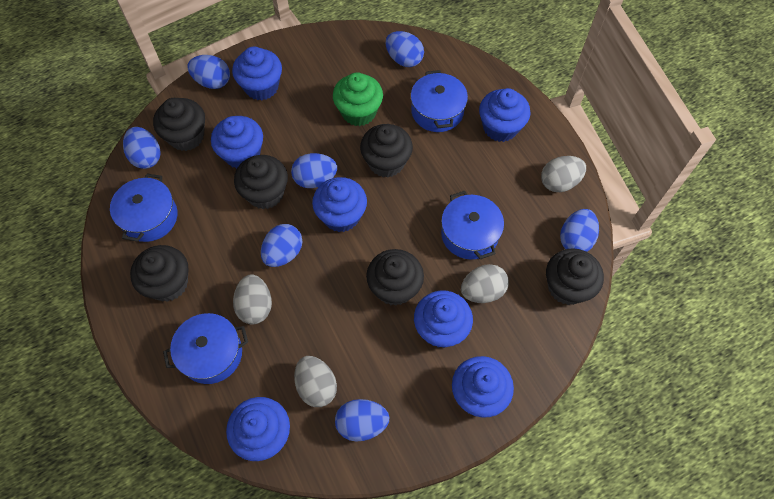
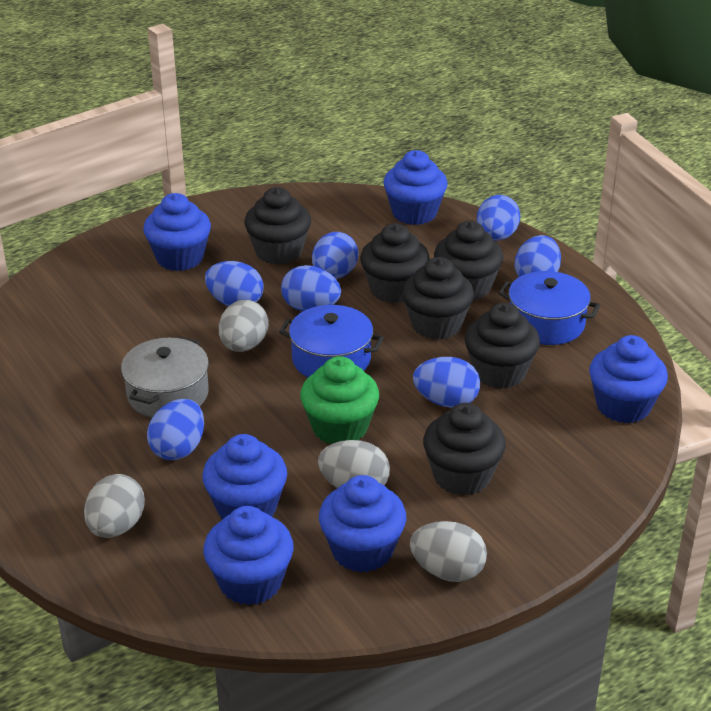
blue cupcake: [211,116,263,169] [226,397,290,461] [232,46,282,100] [312,177,367,232] [414,290,473,348] [452,356,514,418] [479,88,531,142] = 7 -> [143,193,211,271] [202,434,287,520] [203,506,294,605] [319,475,406,573] [383,150,448,225] [589,335,668,423] = 6
blue pot: [110,174,178,242] [163,313,248,384] [410,70,468,132] [441,191,504,260] = 4 -> [279,305,384,377] [498,271,600,345] = 2
grey pot: none = 0 -> [121,336,209,418] = 1

